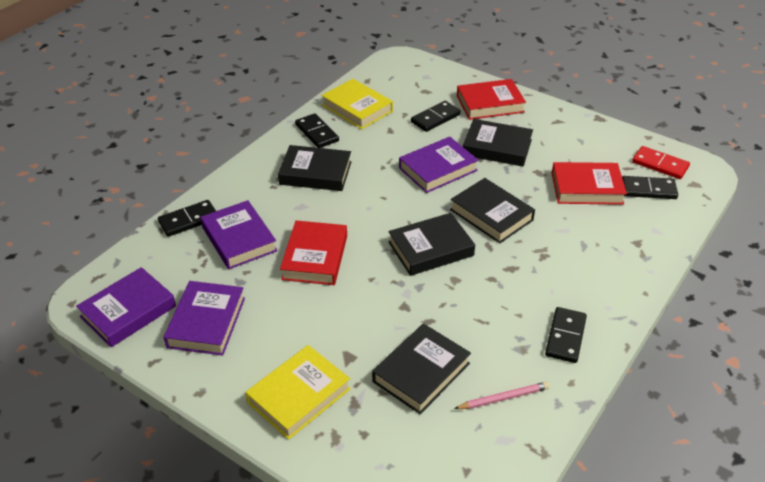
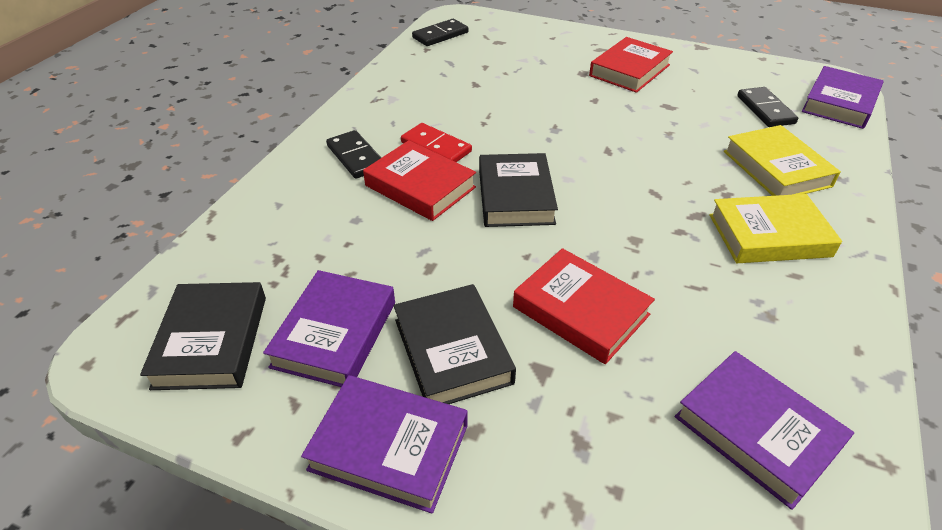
black book: [278,145,351,191] [372,323,471,414] [388,213,475,276] [450,178,535,243] [463,119,533,166] = 5 -> [140,282,266,390] [393,284,516,404] [479,153,558,227] = 3
black domino: [158,200,216,237] [295,113,339,148] [411,101,461,132] [545,307,587,363] [622,176,678,199] = 5 -> [326,130,381,179] [412,19,468,46] [737,87,798,127] = 3
pink pencil: [454,382,550,409] = 1 -> none = 0

